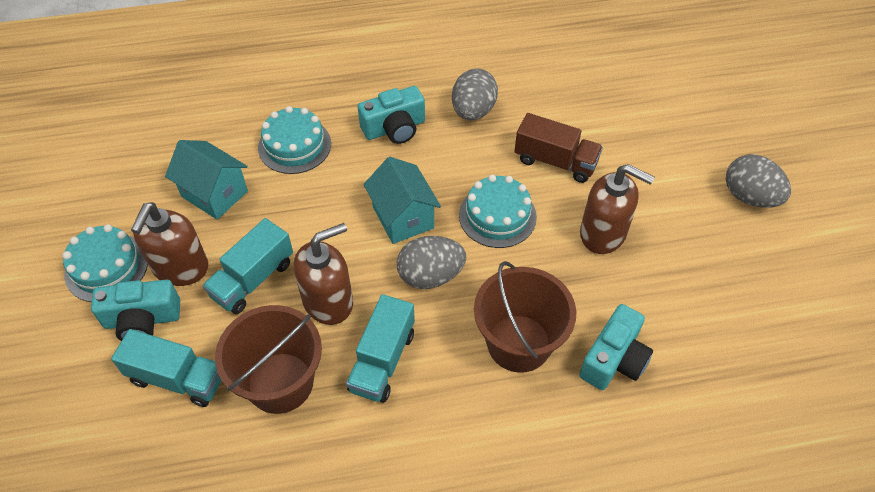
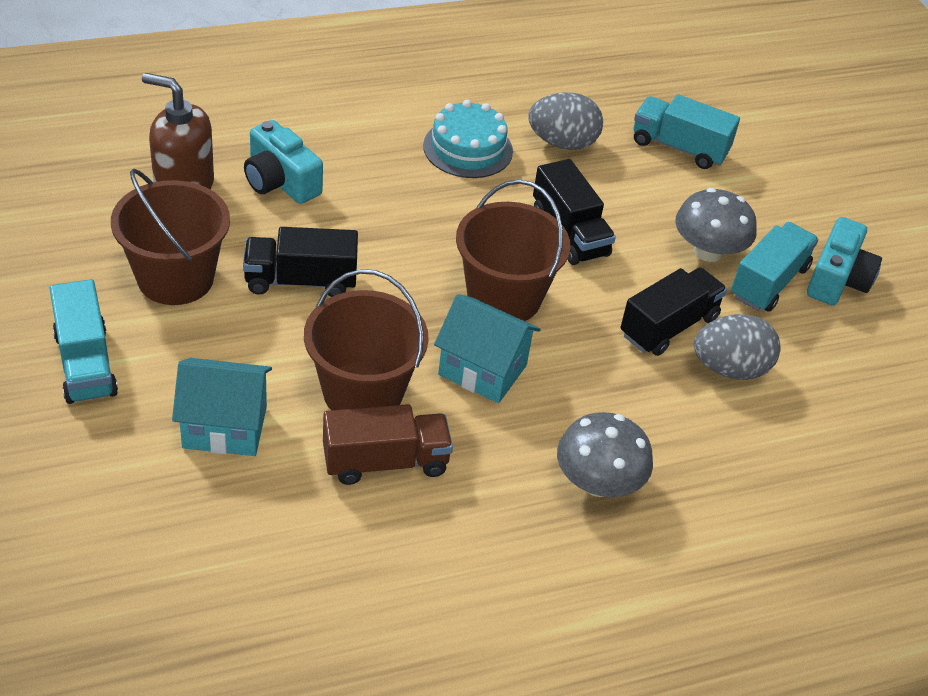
black truck: none = 0 -> [243,227,358,297] [533,159,616,265] [620,267,727,356] = 3
brown bucket: [215,305,322,414] [474,261,576,373] = 2 -> [111,169,230,305] [304,269,429,410] [456,180,570,321] = 3
brown soap dispenser: [131,202,208,286] [294,223,353,325] [580,164,655,254] = 3 -> [142,73,214,189] = 1
grey egg: [397,236,466,289] [452,68,498,121] [726,154,791,208] = 3 -> [528,92,603,150] [694,314,781,380] = 2
grey mushroom: none = 0 -> [557,412,653,497] [675,188,757,262] = 2
turquoise cake: [62,224,148,302] [258,106,331,174] [459,175,537,248] = 3 -> [423,100,513,178] = 1
turquoise camera: [91,280,180,341] [358,86,425,144] [579,304,653,390] = 3 -> [244,120,323,204] [807,217,882,305] = 2

